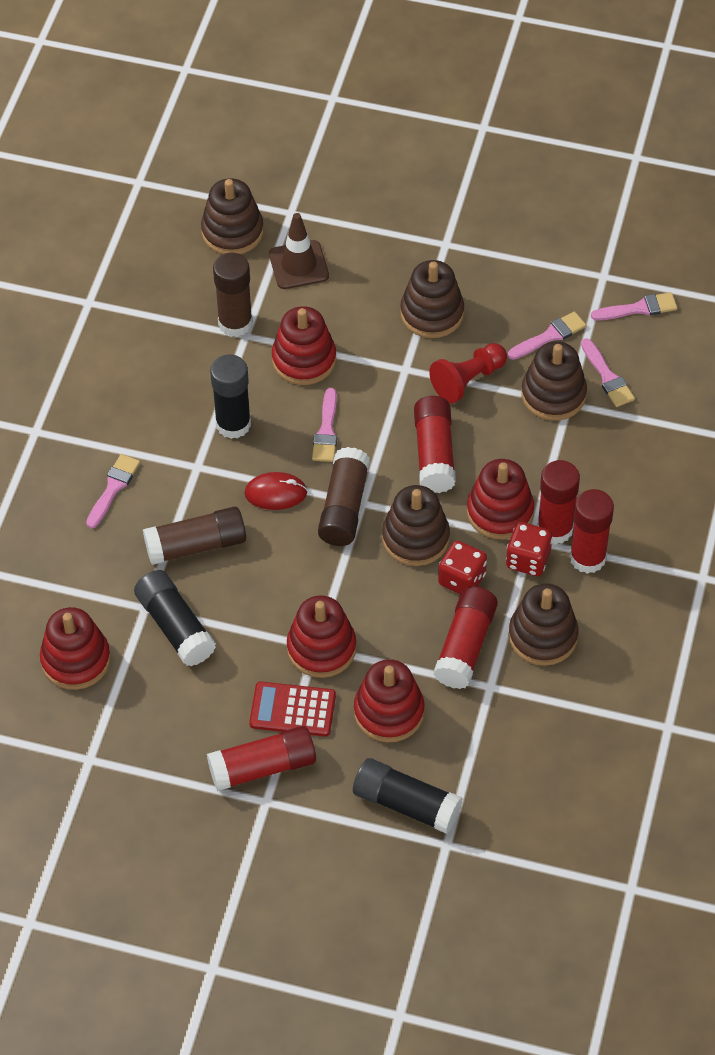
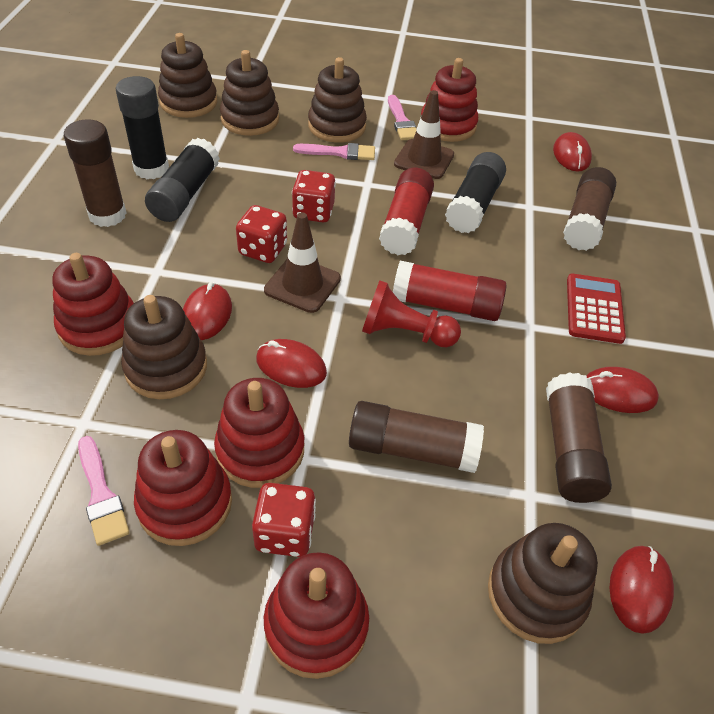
brown glue stick: [143,506,246,565] [213,252,253,337] [318,447,370,546] = 3 -> [64,119,127,227] [349,401,484,473] [546,372,612,503] [563,167,616,251] = 4
brown traffic cone: [269,213,329,289] = 1 -> [264,212,341,313] [394,90,454,179] = 2
pink brush: [86,454,140,529] [312,388,337,462] [508,311,586,360] [581,338,635,407] [591,292,677,321] = 5 -> [78,436,130,546] [293,143,375,160] [388,95,416,140] = 3
red dice: [438,541,487,594] [506,522,553,576] = 2 -> [236,205,287,263] [252,483,316,557] [292,170,336,222] = 3
red glue stick: [207,726,316,791] [414,396,456,493] [433,586,498,689] [537,460,580,545] [570,489,614,574] = 5 -> [379,167,434,255] [393,261,506,321] = 2
red mouse: [245,472,307,510] = 1 -> [183,282,232,340] [256,339,327,388] [553,132,592,172] [587,367,659,413] [609,546,674,634] = 5

